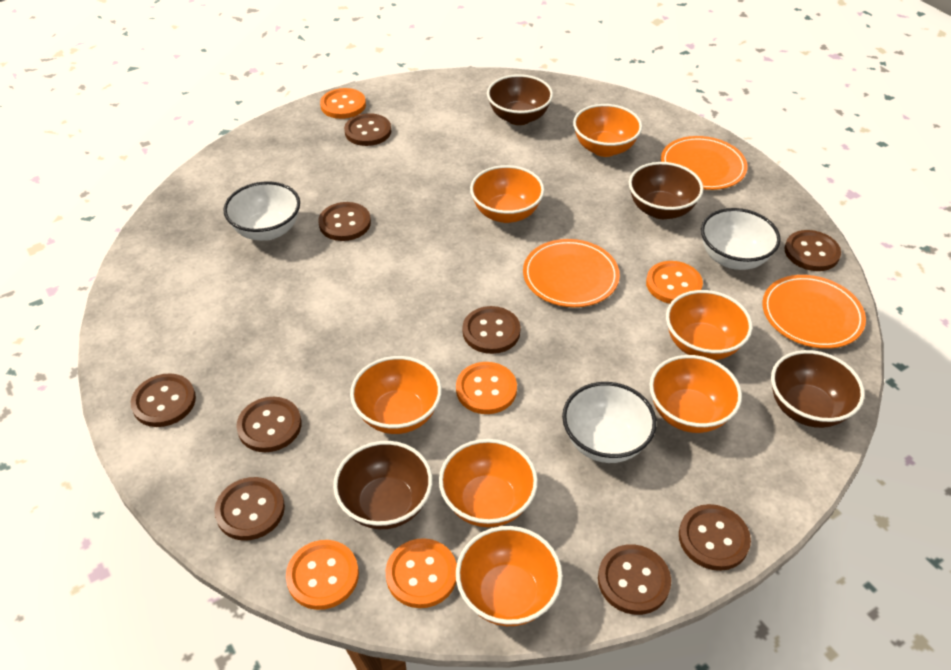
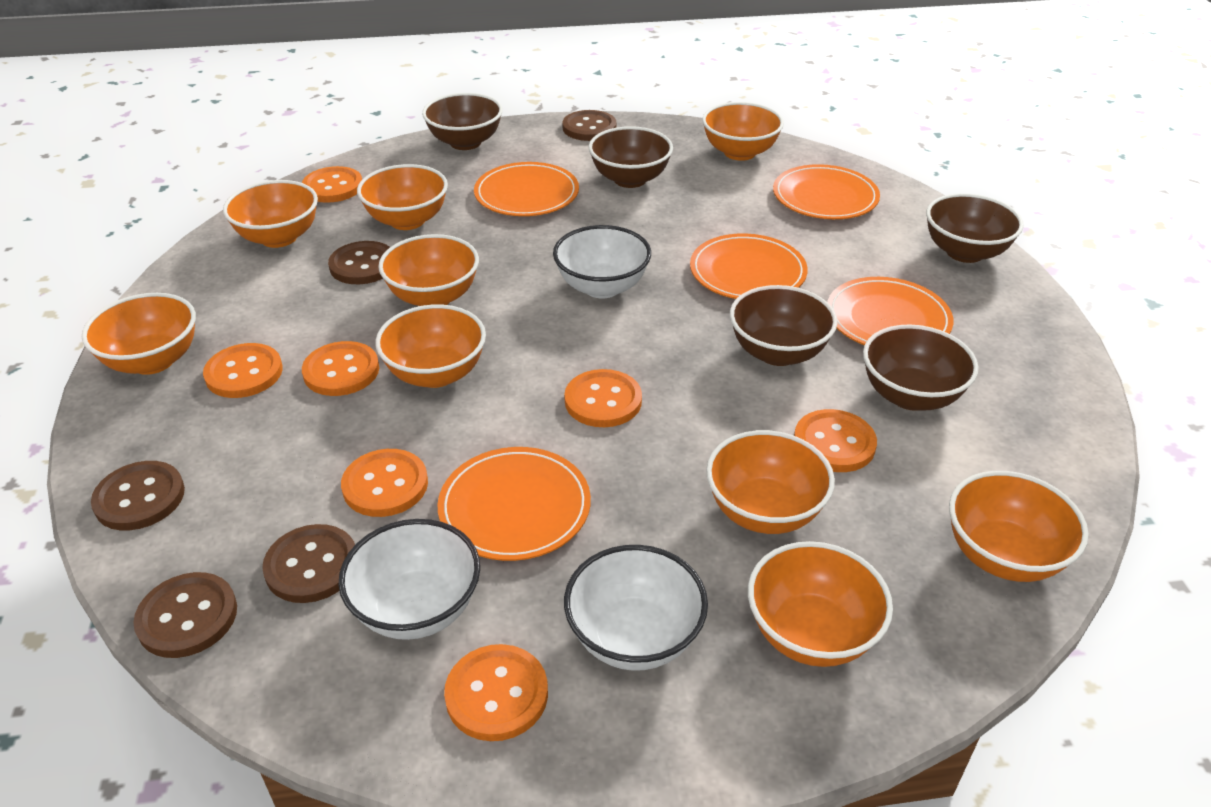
brown bowl: [333,441,433,529] [487,74,553,125] [629,162,703,219] [771,350,865,428] = 4 -> [422,93,503,150] [589,126,673,188] [730,285,837,366] [863,324,979,411] [926,193,1024,263] = 5
brown button: [131,373,196,427] [214,477,285,541] [236,397,301,452] [318,202,371,241] [344,113,391,146] [463,306,521,354] [598,544,671,615] [679,504,751,571] [784,230,841,271] = 9 -> [91,461,185,530] [133,572,237,658] [262,524,355,603] [328,241,390,284] [562,110,617,141] = 5
orange bowl: [350,356,442,434] [439,439,538,527] [456,526,563,626] [470,165,544,223] [573,104,642,157] [650,355,742,433] [666,290,752,360] = 7 -> [82,293,196,375] [223,180,318,248] [357,164,448,230] [375,304,486,388] [378,234,479,306] [702,102,784,161] [706,430,835,534] [748,541,893,667] [949,471,1089,582] = 9
orange button: [286,540,359,610] [320,88,366,119] [386,538,457,608] [456,362,517,414] [646,261,703,304] = 5 -> [203,343,283,398] [302,166,362,203] [302,341,379,396] [341,449,428,517] [444,644,548,741] [564,369,642,427] [794,409,877,472] = 7
orange plate: [523,239,620,307] [661,136,748,190] [762,275,866,349] = 3 -> [438,447,591,561] [474,162,579,216] [690,234,808,299] [773,164,880,219] [827,277,953,345] = 5

